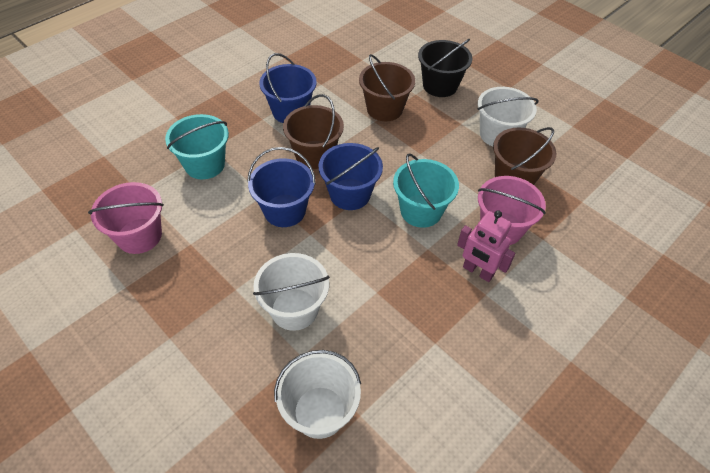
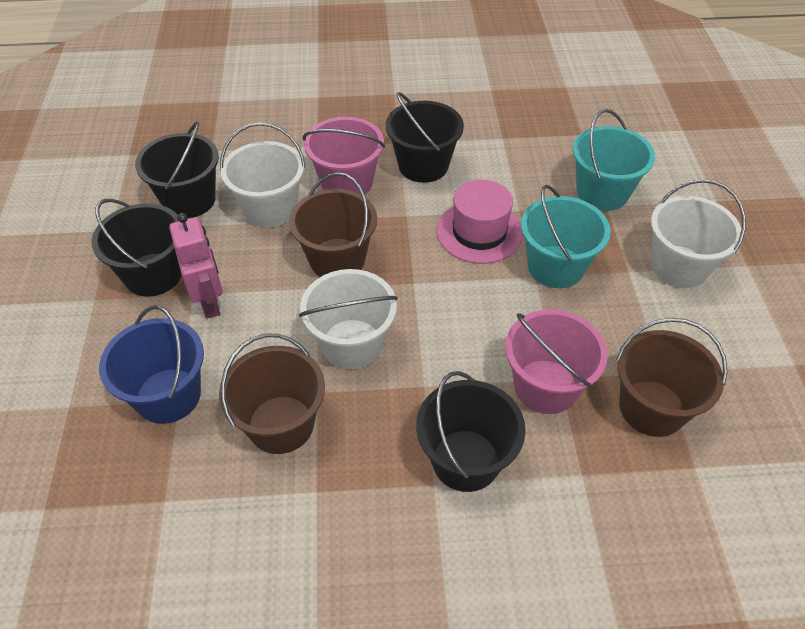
black bucket: [418,39,472,97] = 1 -> [92,199,182,297] [135,121,219,218] [386,92,464,183] [416,371,526,492] = 4
blue bucket: [247,147,316,227] [259,53,317,123] [318,143,383,210] = 3 -> [99,305,204,424] = 1
pink hat: none = 0 -> [437,180,523,264] = 1

